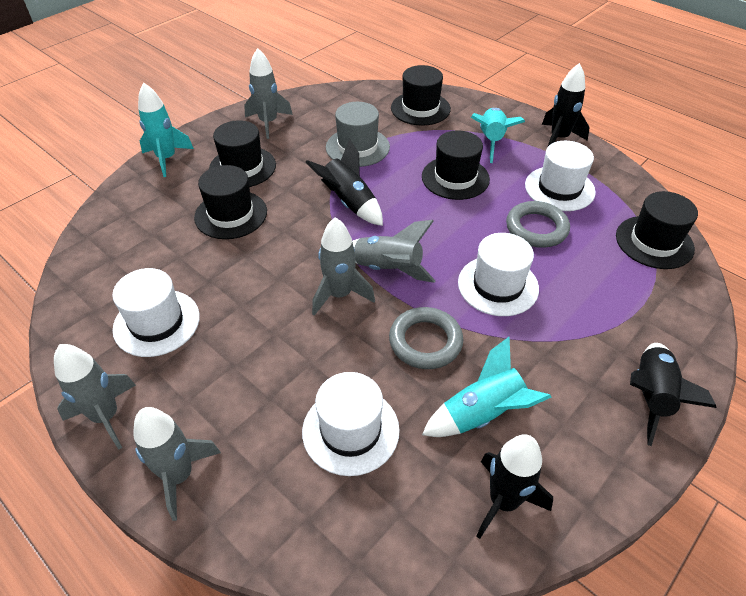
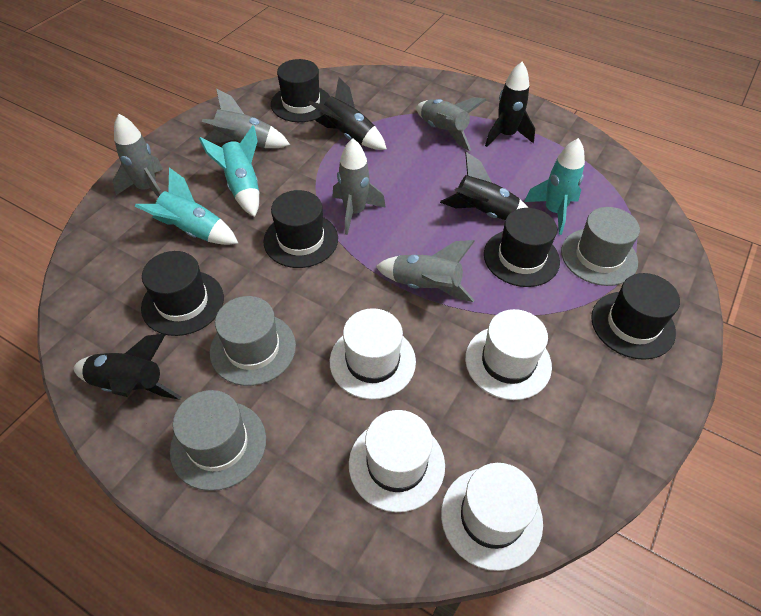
grey hat: [326,102,390,167] = 1 -> [170,390,266,491] [210,296,296,386] [561,207,640,286] = 3
grey ring: [389,307,463,369] [506,201,570,248] = 2 -> none = 0

